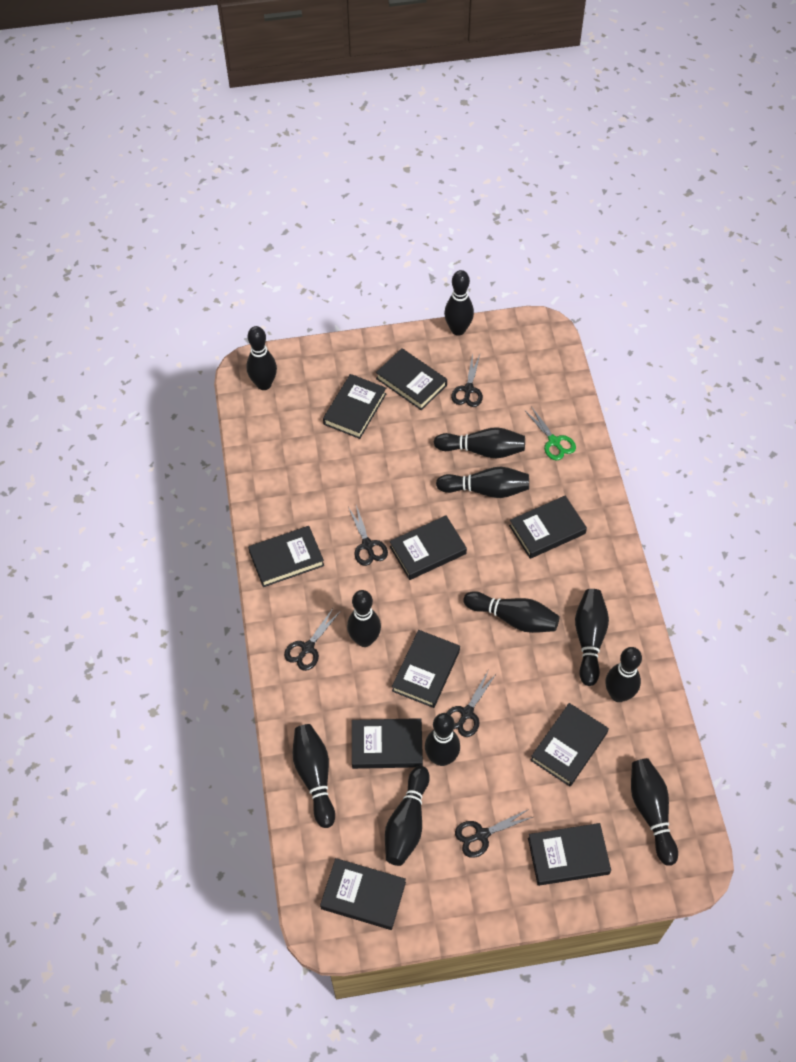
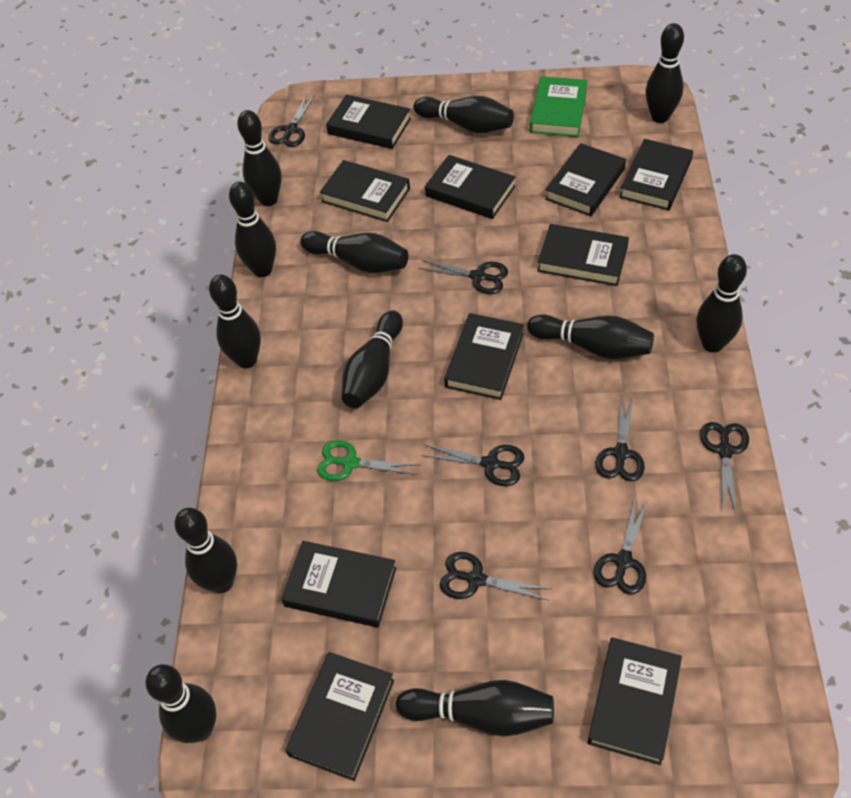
black scissors: [284,607,340,671] [348,505,388,566] [446,671,497,737] [451,353,483,407] [455,809,533,858] = 5 -> [269,94,315,147] [418,260,508,294] [422,445,525,486] [440,552,550,600] [594,500,647,594] [596,396,645,482] [700,422,749,513] = 7
green book: none = 0 -> [530,76,588,137] = 1

